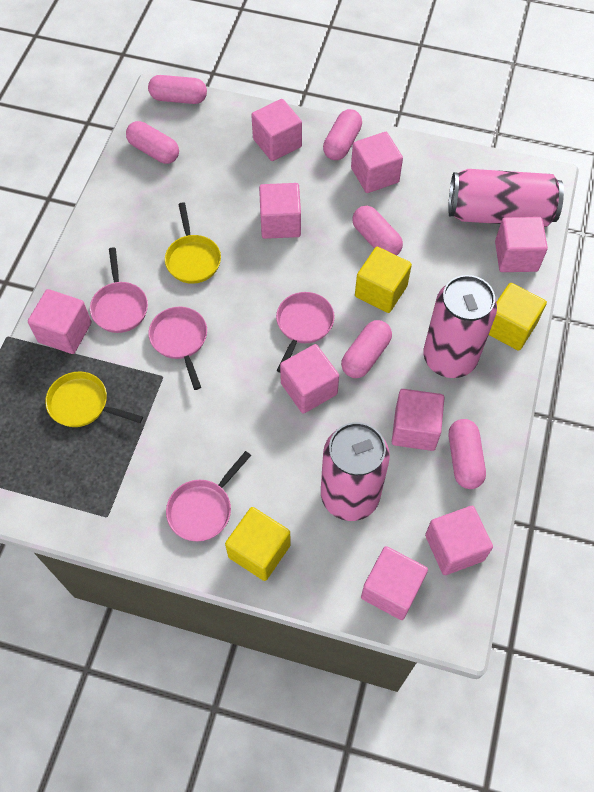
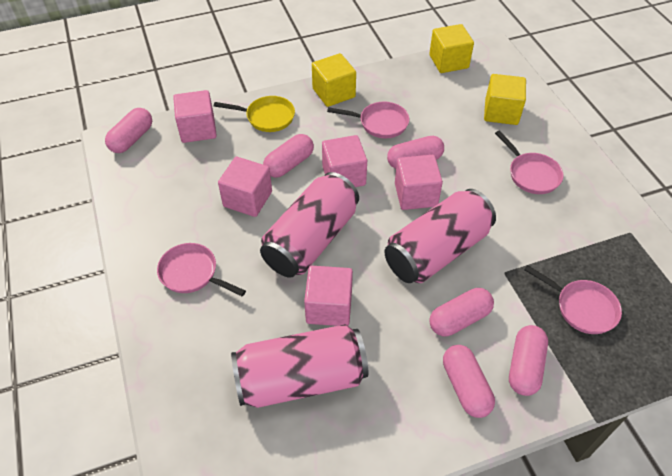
pink cube: [28,289,92,354] [251,99,302,161] [259,183,301,239] [280,344,339,414] [351,132,403,193] [361,546,428,620] [392,389,445,451] [425,506,493,575] [495,217,548,272] = 9 -> [173,90,217,143] [218,157,272,217] [304,266,353,326] [322,135,367,187] [395,155,443,210] = 5
yellow pan: [45,371,143,427] [165,203,221,284] = 2 -> [214,96,295,132] = 1

